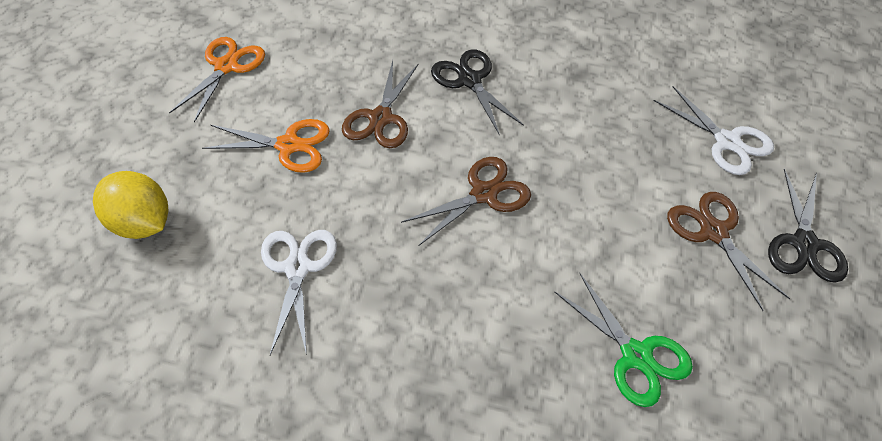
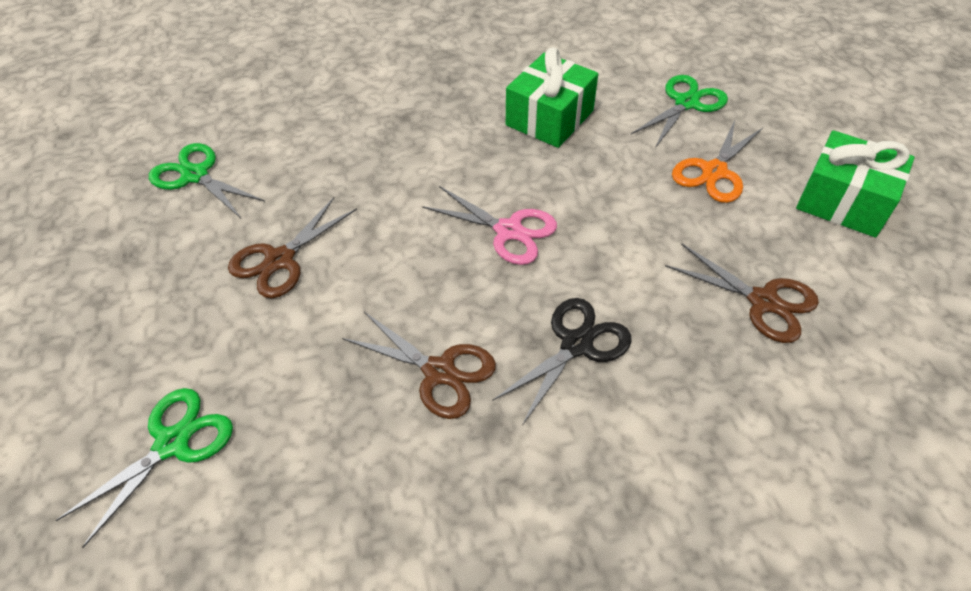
black scissors: [431,50,524,136] [768,168,848,283] = 2 -> [493,298,632,425] = 1
green gift: none = 0 -> [506,47,598,148] [796,130,915,237] = 2
green scissors: [554,273,693,407] = 1 -> [56,388,233,548] [149,143,265,218] [631,75,728,148] = 3
orange scissors: [169,37,265,122] [202,119,330,173] = 2 -> [672,120,763,203] = 1
pink scissors: none = 0 -> [422,186,557,265] = 1
white scissors: [261,230,337,355] [654,86,774,175] = 2 -> none = 0
yellow lemon: [93,171,168,239] = 1 -> none = 0

